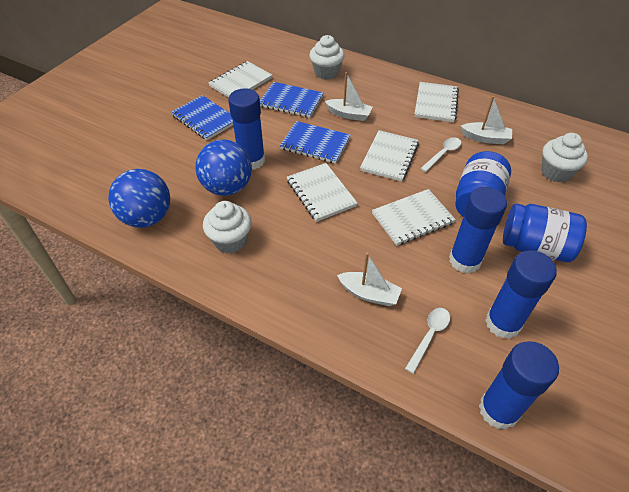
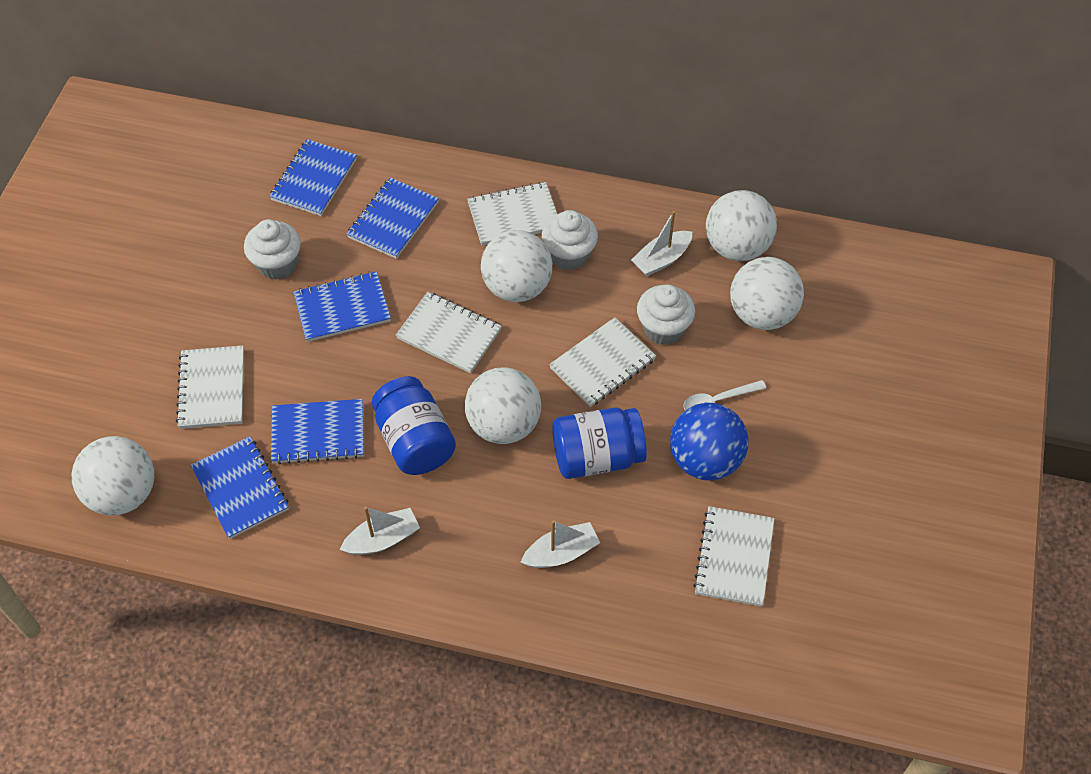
blue ball: [108,169,170,228] [195,140,252,196] = 2 -> [670,403,748,480] = 1
blue glue stick: [228,88,265,170] [449,187,507,273] [479,341,559,429] [485,250,557,339] = 4 -> none = 0
blue notebook: [171,95,233,140] [260,82,324,118] [280,121,351,164] = 3 -> [191,436,289,539] [269,139,357,216] [271,399,364,464] [293,271,391,342] [347,178,439,259] = 5
white ball: none = 0 -> [72,436,154,515] [465,367,541,444] [481,230,552,302] [706,190,777,261] [730,257,804,330] = 5
white spoon: [405,308,450,374] [420,137,461,172] = 2 -> [683,380,766,411] = 1

